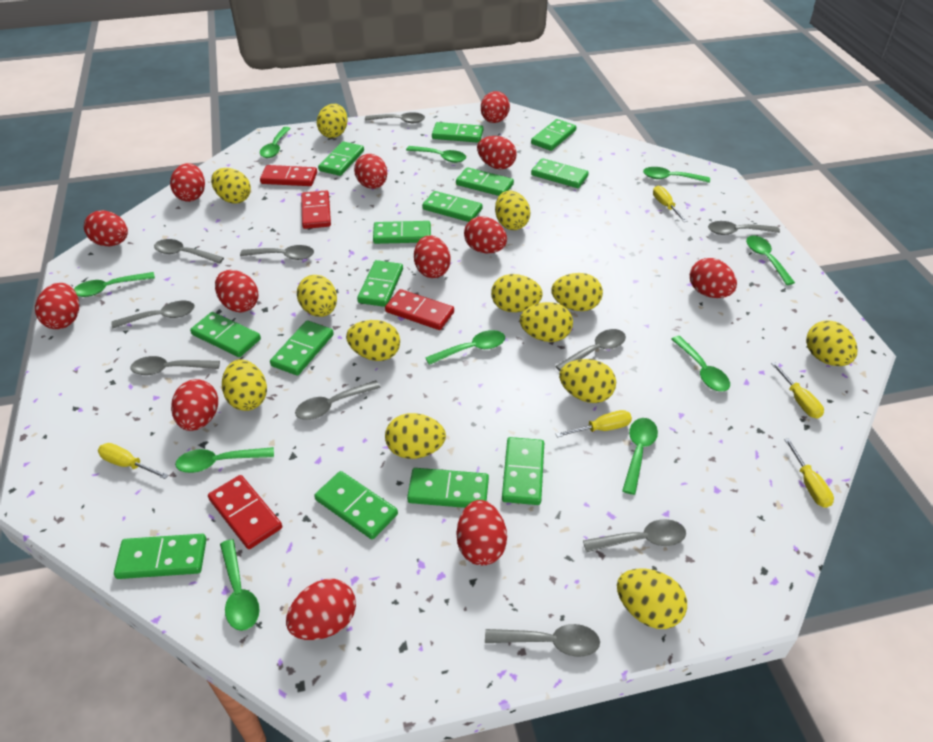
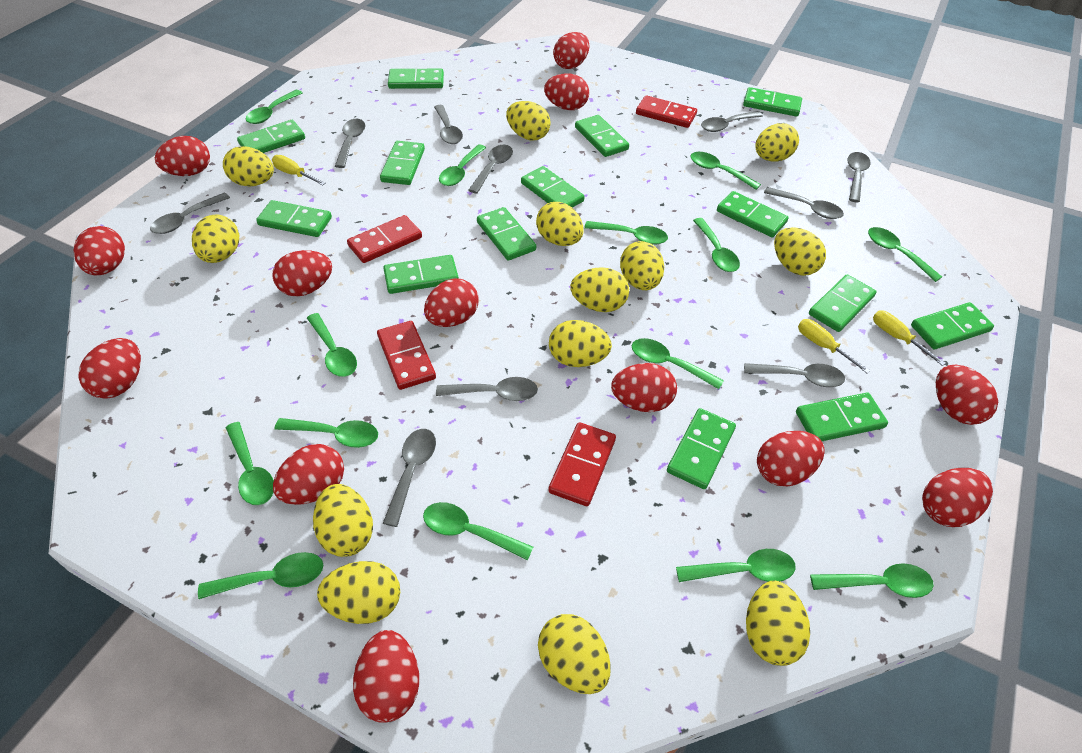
green spoon: [74,272,155,297] [175,447,274,473] [220,539,259,631] [260,127,291,158] [406,146,466,163] [425,330,505,365] [622,418,658,495] [643,167,710,183] [671,336,730,392] [746,236,795,285] = 10 -> [198,552,323,599] [226,422,274,505] [246,90,302,124] [275,418,378,448] [307,313,357,377] [423,502,533,560] [439,144,486,186] [584,221,668,245] [632,338,724,389] [676,549,796,582] [691,152,761,190] [693,218,740,272] [810,563,934,598] [868,227,942,282] = 14
yellow screwdriver: [98,443,169,479] [555,410,632,438] [653,186,687,222] [771,362,824,419] [784,438,834,508] = 5 -> [272,155,326,185] [798,319,870,373] [873,311,946,366] = 3

